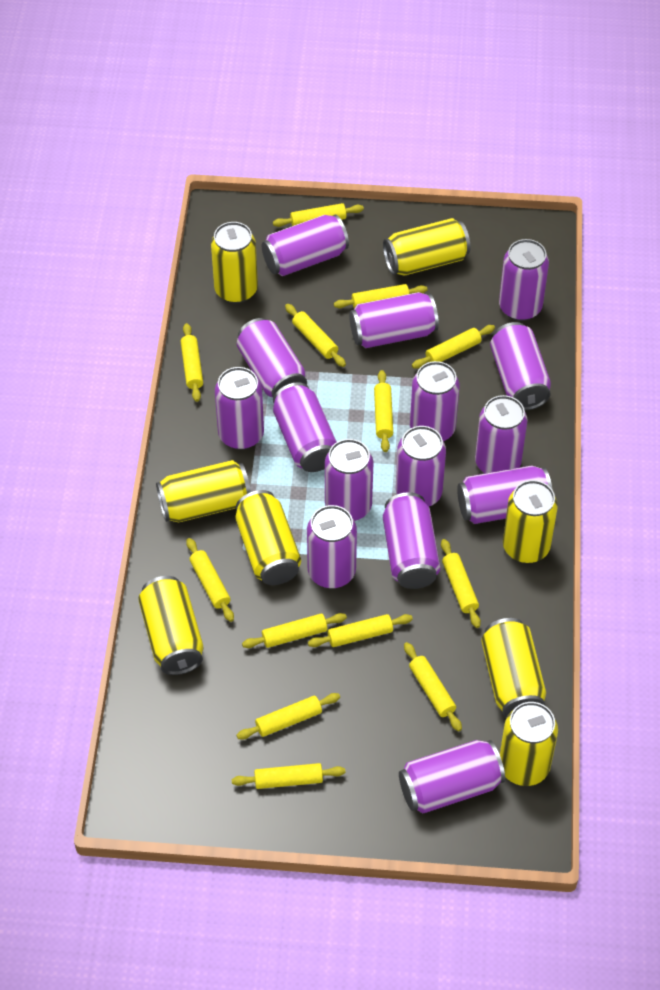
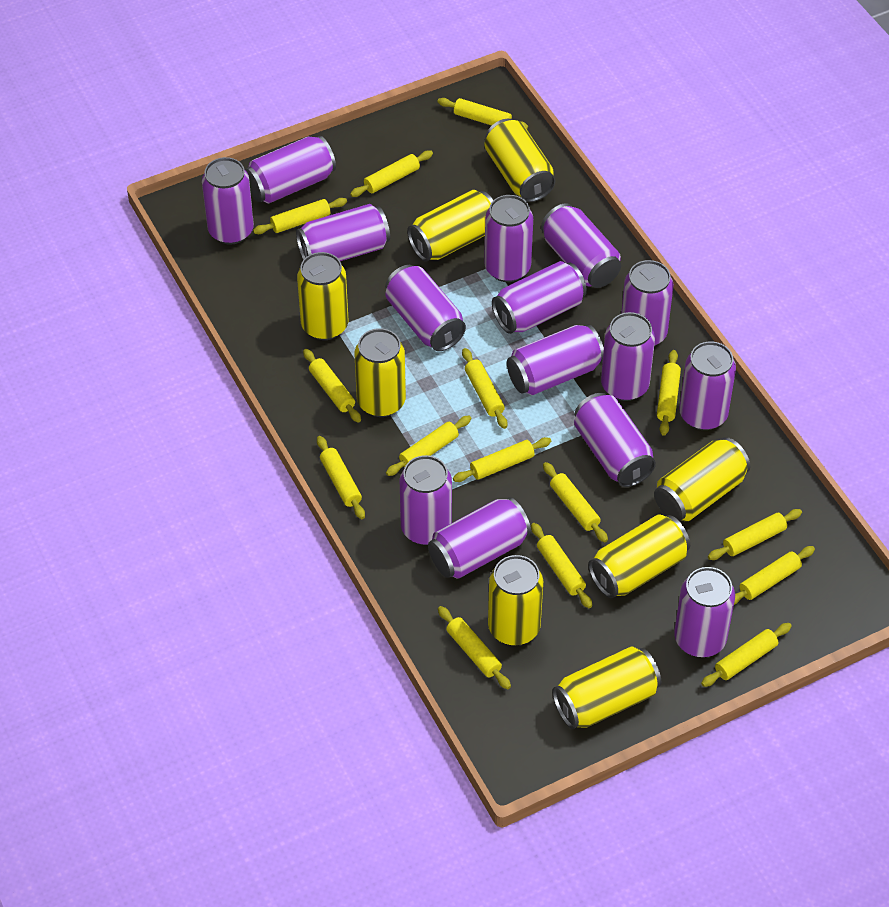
yellow rolling pin: [181,323,203,402] [186,538,234,622] [232,763,345,789] [237,693,340,739] [242,613,347,648] [273,203,364,227] [285,304,346,367] [308,614,413,647] [334,284,427,309] [374,370,393,452] [404,642,462,731] [412,325,495,369] [441,539,481,628] = 13 -> [253,198,347,234] [303,349,361,423] [317,436,365,519] [350,151,433,197] [386,416,471,476] [437,98,528,129] [438,606,511,689] [453,437,551,482] [462,348,508,429] [531,523,592,608] [543,462,608,542] [657,350,681,436] [701,623,792,687] [708,509,802,560] [734,546,815,605] = 15

